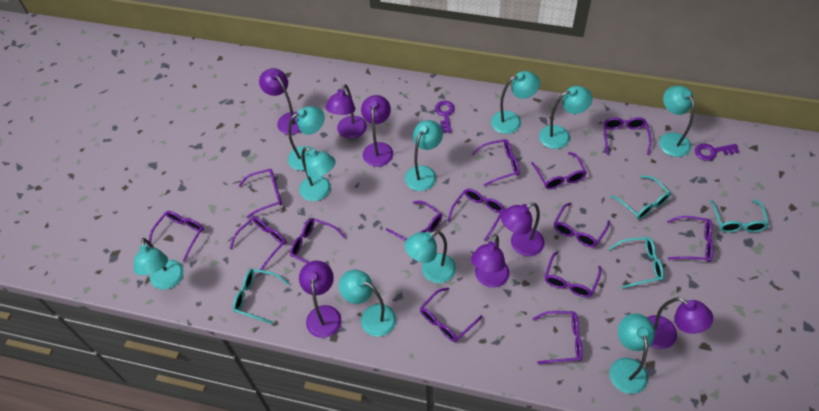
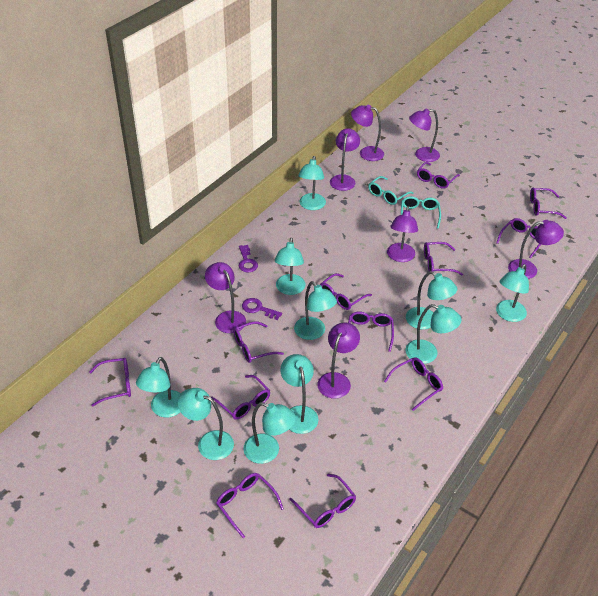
purple glasses: [148,211,204,262] [230,217,286,270] [239,169,282,218] [290,218,346,263] [386,201,442,241] [420,288,483,342] [447,189,505,241] [472,139,520,186] [531,152,587,189] [532,311,582,364] [545,251,602,297] [554,203,610,247] [603,117,652,155] [667,216,714,262] = 14 -> [89,358,131,407] [211,375,270,420] [216,473,284,538] [233,321,284,363] [289,474,356,528] [320,273,372,310] [348,312,394,352] [384,357,443,411] [417,162,460,189] [424,242,463,275] [496,218,541,258] [530,187,567,219] = 12
turquoise glasses: [233,268,290,324] [609,237,664,289] [610,176,671,219] [710,199,769,233] = 4 -> [368,176,414,205] [401,196,441,229] = 2

